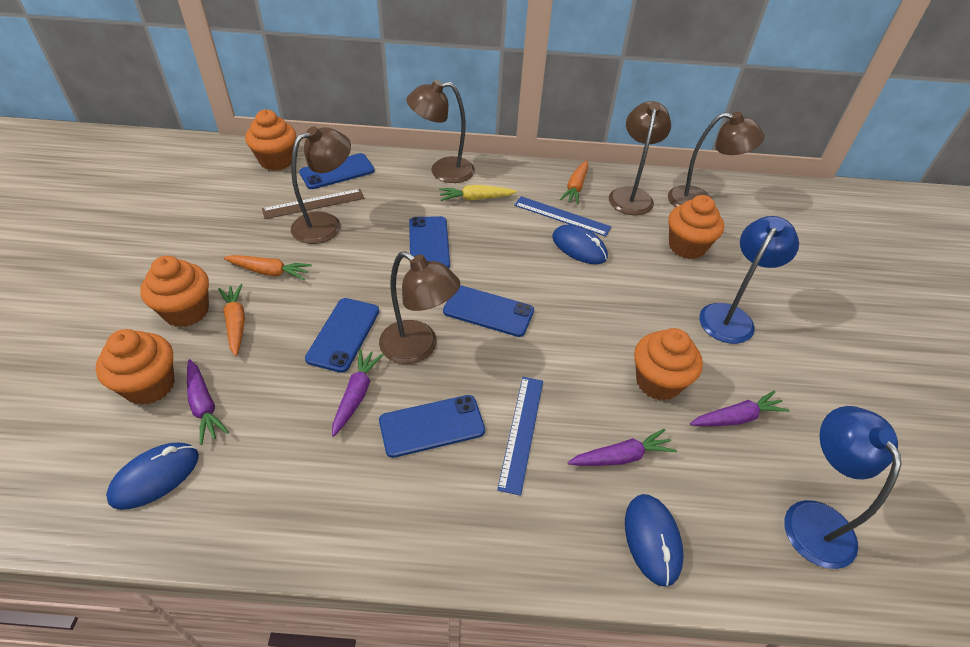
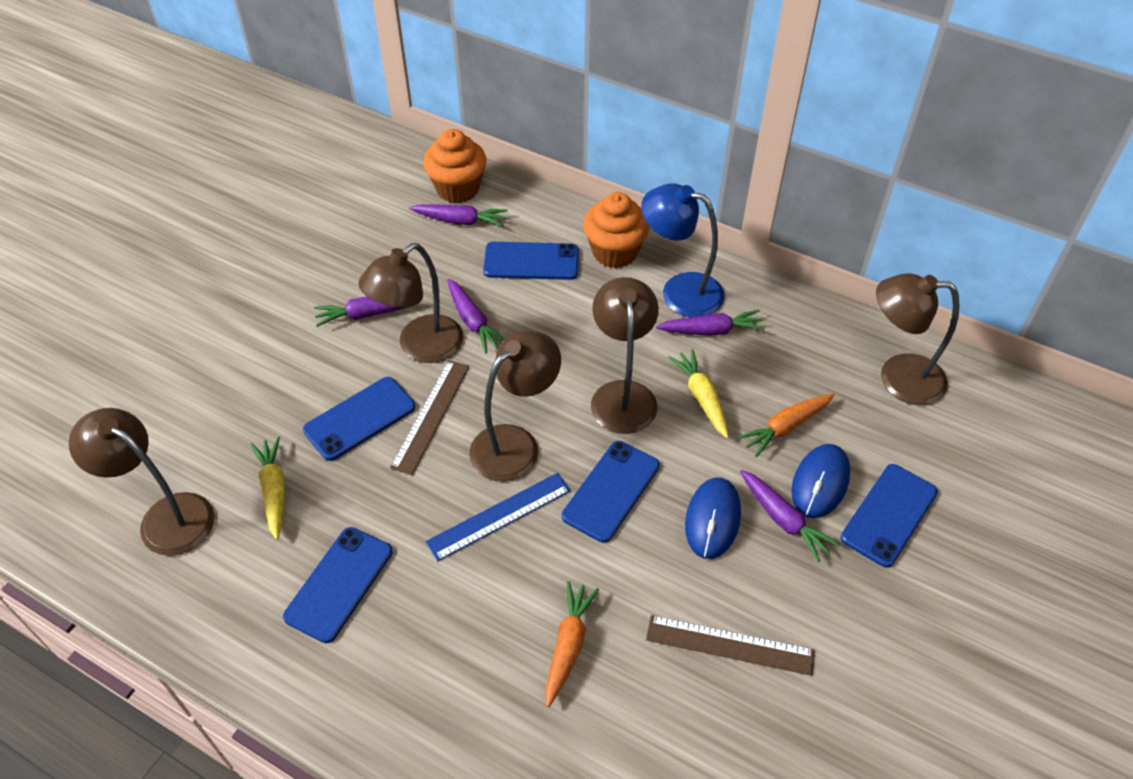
blue lamp: [699,216,799,344] [784,406,902,569] = 2 -> [641,183,725,317] = 1
blue mouse: [106,443,199,510] [552,224,608,264] [625,494,684,587] = 3 -> [685,477,741,559] [791,444,850,518] = 2
blue ruler: [497,377,543,496] [514,196,612,236] = 2 -> [426,473,571,561] = 1
brown ruler: [262,189,364,219] = 1 -> [390,360,469,475] [646,615,815,676] = 2
orange carrot: [218,284,245,356] [223,255,312,280] [560,160,589,205] = 3 -> [545,581,599,707] [738,394,834,457] = 2
orange cupcake: [95,329,175,405] [140,256,209,327] [245,109,296,171] [634,328,703,401] [668,195,724,259] = 5 -> [423,129,486,203] [583,192,650,268] = 2
purple carrot: [187,359,229,445] [332,349,384,437] [567,429,677,466] [690,390,790,426] = 4 -> [314,296,408,327] [409,204,508,227] [447,279,505,354] [656,310,765,336] [740,470,840,562] = 5
yellow carrot: [439,185,517,201] = 1 -> [250,436,285,540] [668,349,729,438] = 2

